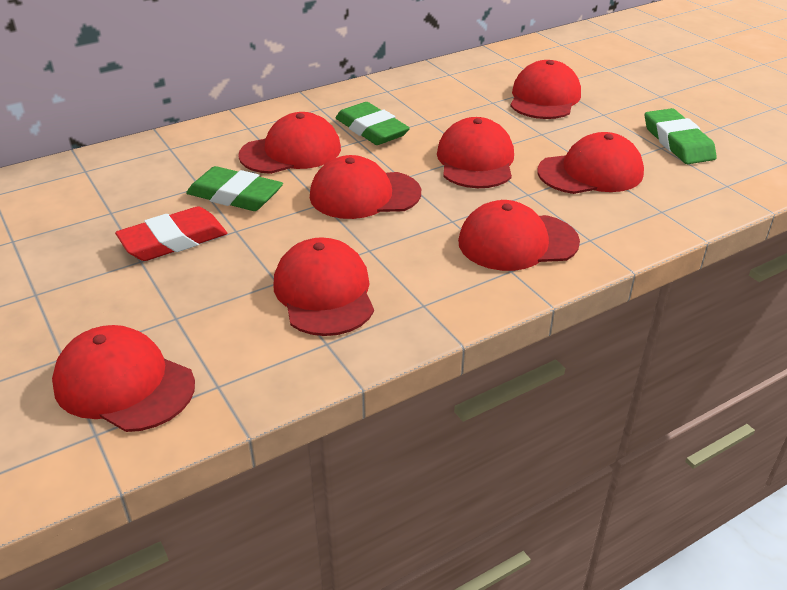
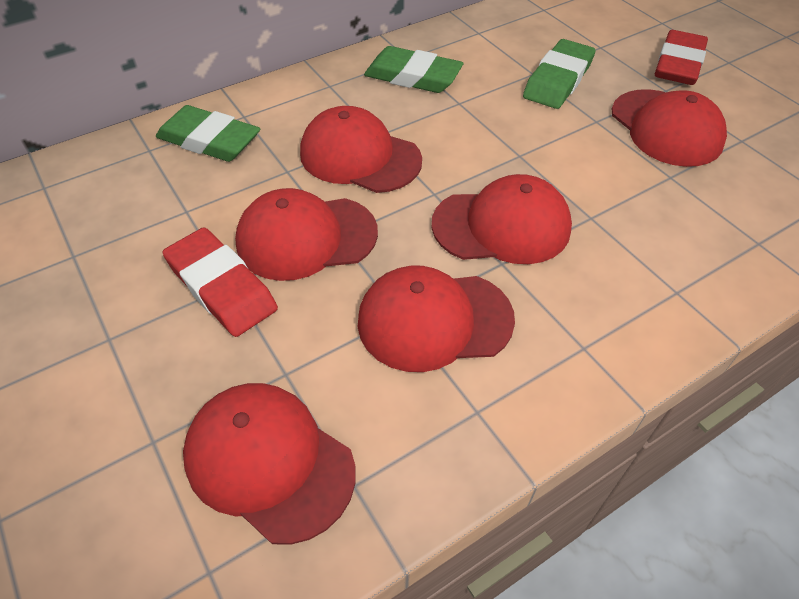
red cap: [52,325,195,432] [239,112,341,174] [274,237,374,336] [310,155,421,219] [437,117,514,188] [458,200,580,271] [510,60,581,119] [538,132,644,194] = 8 -> [183,383,356,545] [235,188,378,281] [300,106,422,193] [358,265,515,372] [432,174,572,264] [612,89,727,167] = 6
red eraser: [115,206,227,261] = 1 -> [162,227,278,337] [655,30,708,85] = 2

